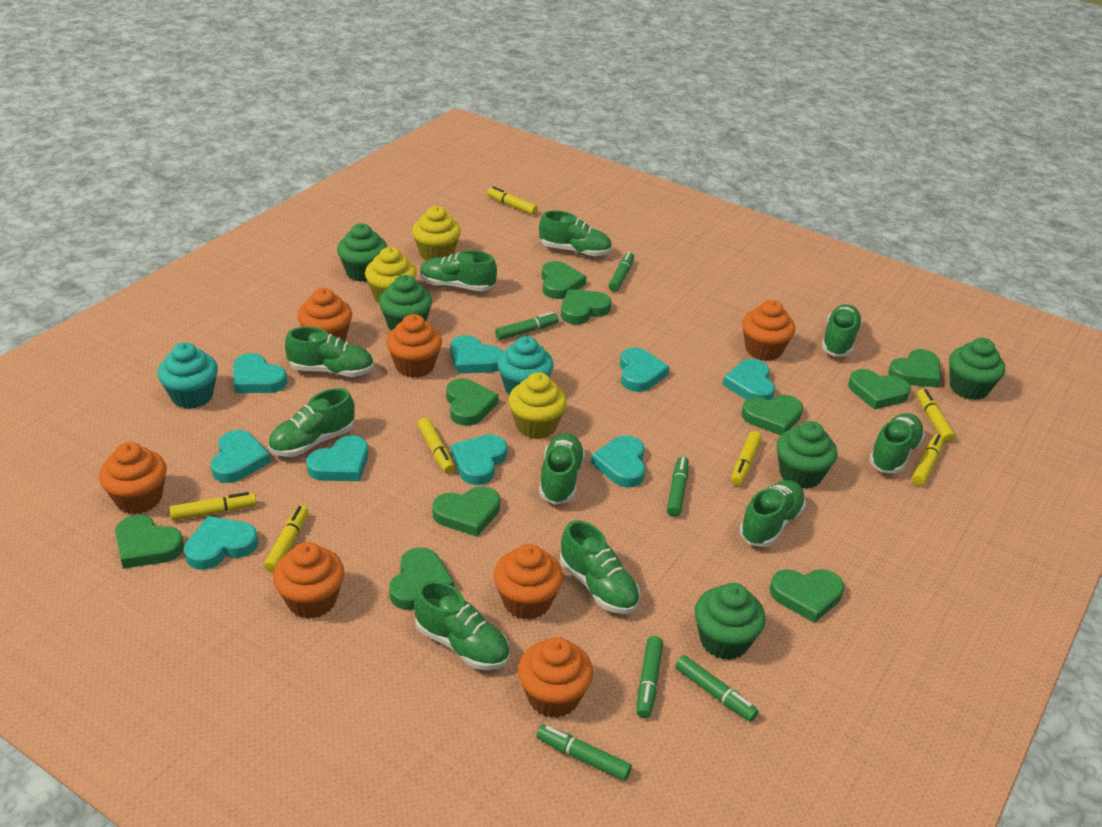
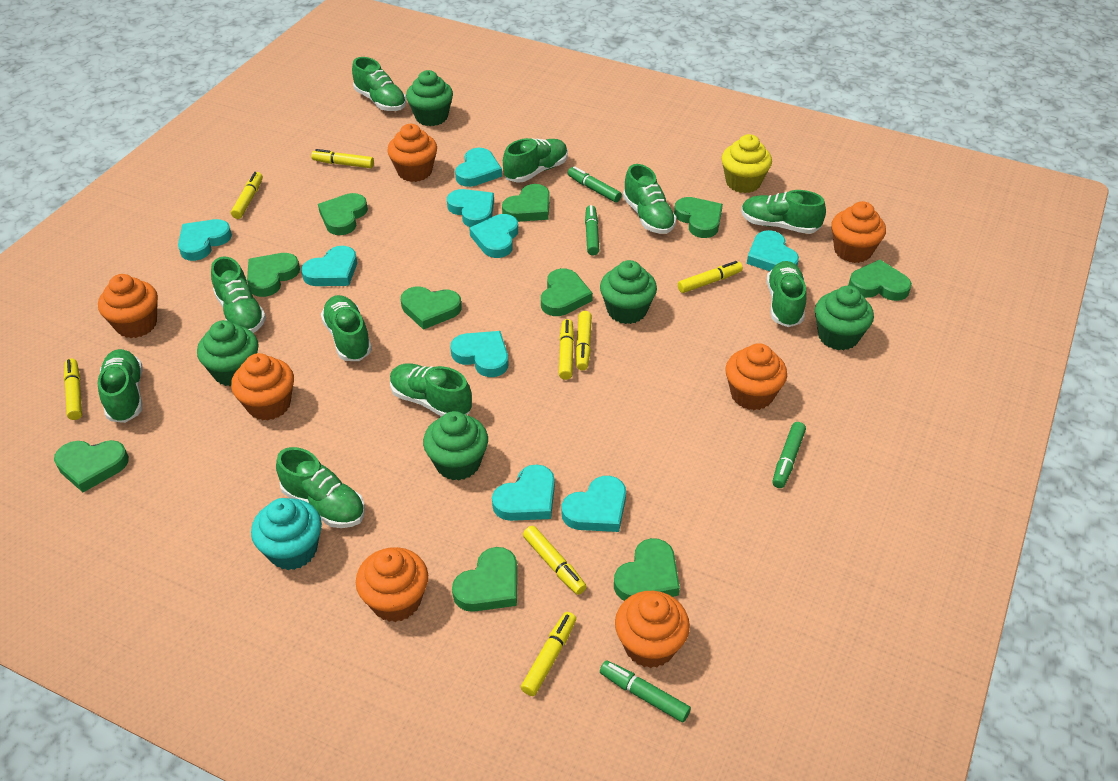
green marker: [495,312,559,340] [536,724,632,781] [608,252,634,292] [637,636,663,718] [667,456,689,517] [675,655,758,722] = 6 -> [568,166,622,202] [585,205,599,255] [600,661,691,722] [772,422,806,488] = 4
turquoise cupcake: [158,342,218,409] [497,336,554,395] = 2 -> [251,498,322,570] = 1
yellow cupcake: [365,247,417,303] [412,206,461,261] [508,372,567,439] = 3 -> [721,134,772,193] = 1
yellow marker: [170,492,257,521] [264,505,309,573] [418,418,455,474] [487,186,538,215] [731,431,762,486] [912,434,944,486] [917,389,955,443] = 7 -> [64,358,82,420] [231,172,263,219] [311,149,374,168] [521,612,576,696] [523,526,587,595] [559,319,574,380] [576,311,592,370] [678,261,743,293] = 8

